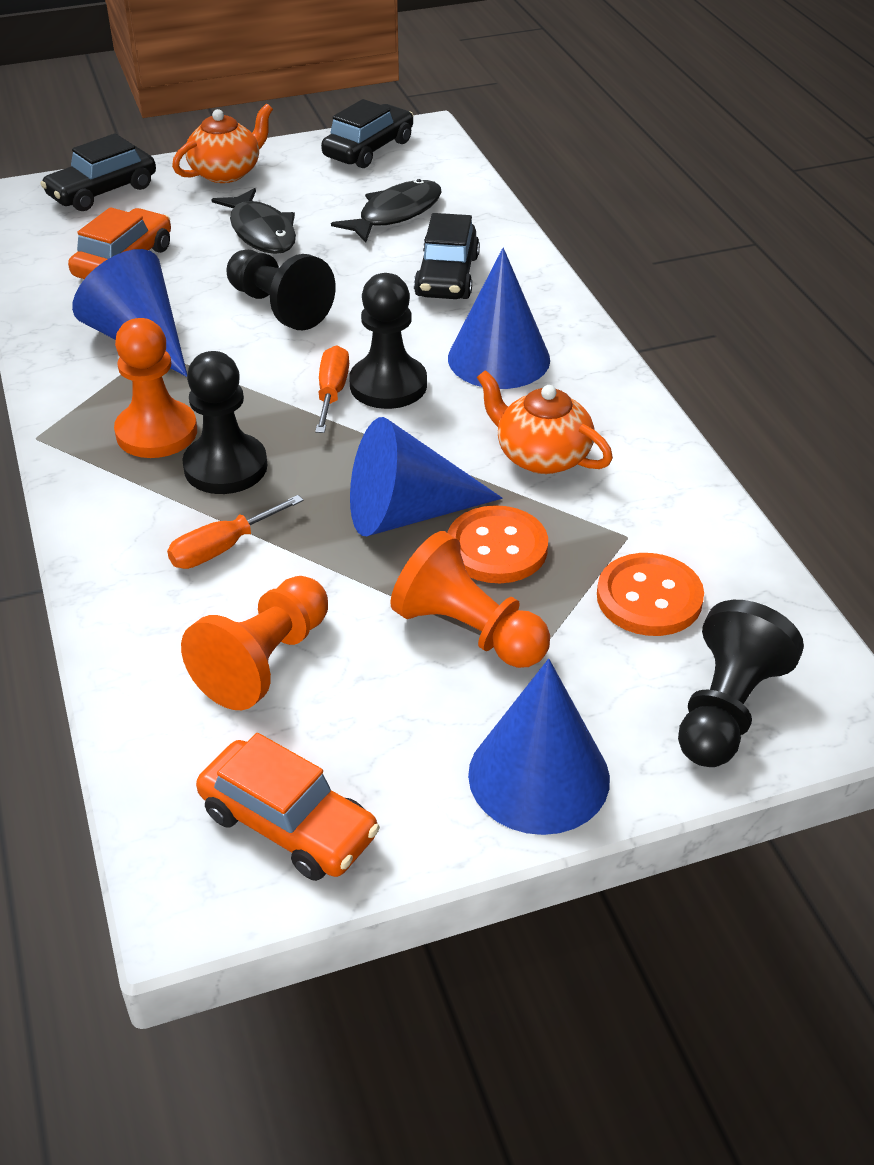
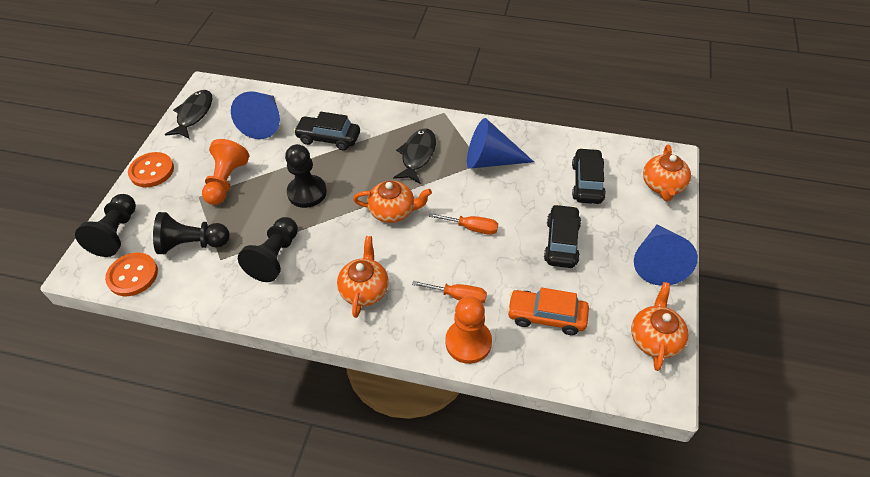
blue cone: [72,249,187,377] [350,417,503,536] [448,248,550,389] [468,659,610,835] = 4 -> [231,91,280,139] [467,118,534,169] [634,225,698,286] = 3
orange car: [68,207,171,279] [196,733,380,881] = 2 -> [507,288,589,335] = 1
orange pawn: [114,318,197,458] [181,576,328,710] [390,531,550,668] = 3 -> [202,139,249,205] [445,296,492,364] = 2
orange teapot: [172,104,273,183] [477,370,613,474] = 2 -> [337,236,389,318] [353,181,432,223] [631,282,689,371] [643,145,691,201] = 4

